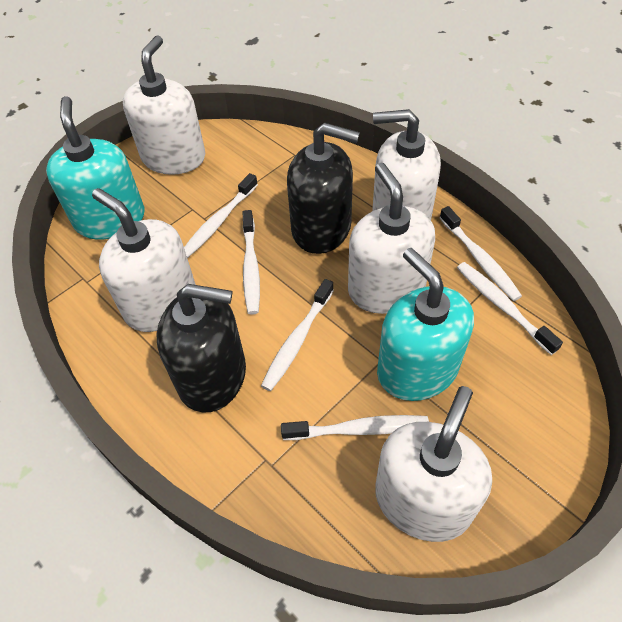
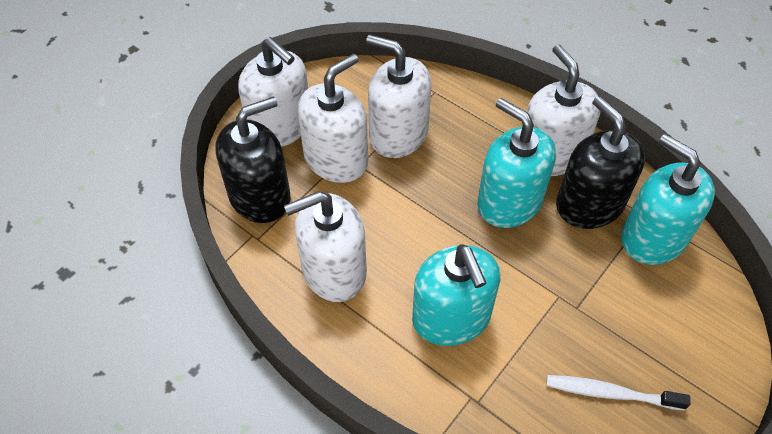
turquoise soap dispenser: [46,96,145,240] [377,248,474,401] = 2 -> [412,244,500,346] [477,98,556,228] [621,134,715,265] = 3
white toothbrush: [184,173,258,258] [242,210,260,315] [261,279,334,391] [281,415,429,440] [439,206,522,301] [457,262,563,355] = 6 -> [546,375,690,411] = 1

